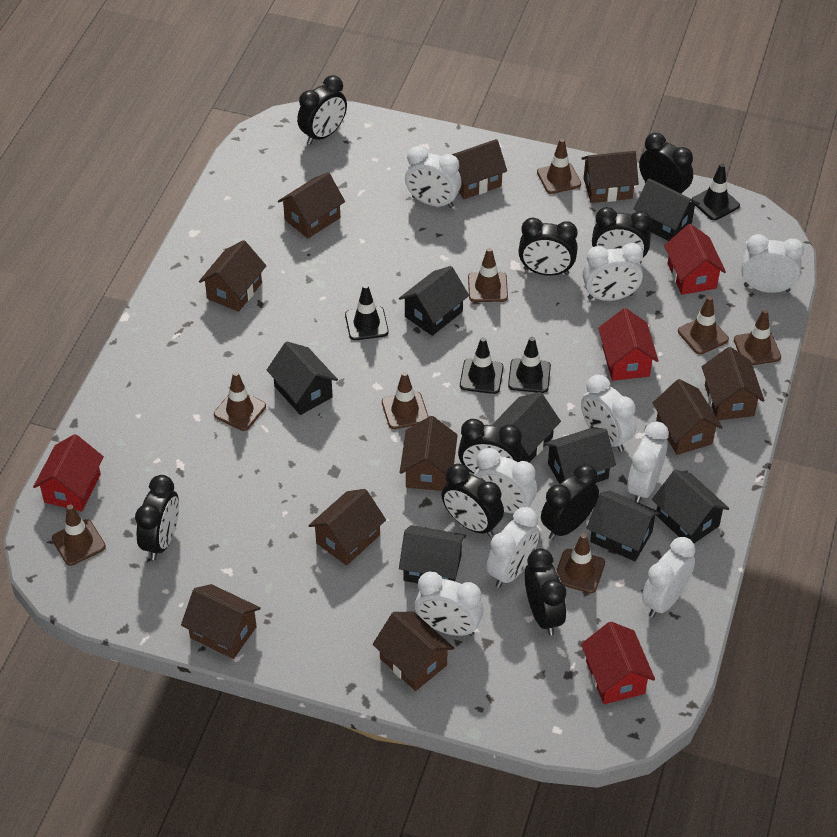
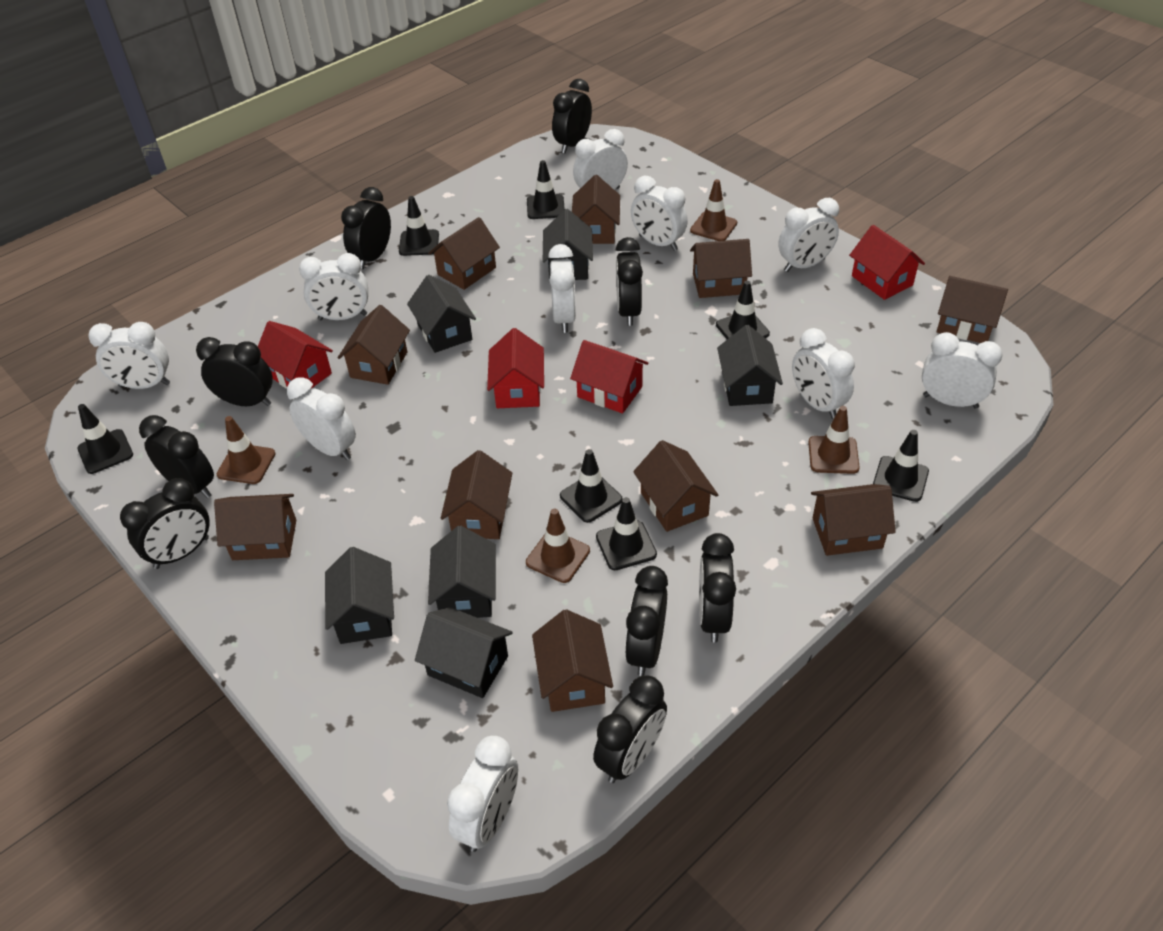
black house: [267,342,338,415] [399,266,469,336] [399,525,466,583] [492,392,561,463] [544,427,616,484] [587,491,661,561] [634,178,700,241] [652,470,730,543] = 8 -> [325,547,394,644] [407,275,476,353] [415,607,513,698] [428,526,496,618] [543,209,593,280] [717,325,783,406] = 6
black traffic cone: [345,284,389,340] [460,337,504,394] [508,337,551,393] [692,163,740,221] = 4 -> [78,404,133,474] [399,196,439,256] [527,160,565,219] [560,449,622,523] [596,497,657,570] [716,281,770,339] [873,430,929,502] = 7
brown traffic cone: [52,504,106,566] [214,371,266,431] [382,371,428,429] [468,248,508,302] [537,138,581,194] [556,533,605,593] [678,296,729,355] [734,309,781,365] = 8 -> [217,416,275,484] [526,508,590,583] [690,179,737,241] [808,406,860,474] = 4
white clock: [405,146,461,208] [415,571,484,636] [474,448,537,513] [486,507,539,588] [581,375,637,452] [583,243,643,301] [627,422,669,503] [642,537,696,618] [741,234,804,293] = 9 -> [88,322,170,389] [287,377,356,460] [299,253,368,320] [447,736,518,852] [548,244,576,333] [573,129,628,190] [631,176,688,251] [778,198,839,272] [792,328,855,419] [922,332,1002,409] = 10

